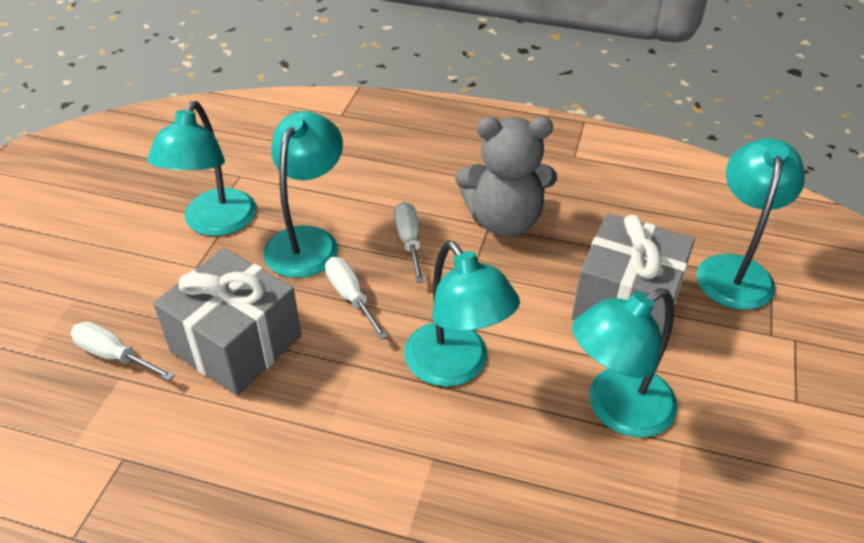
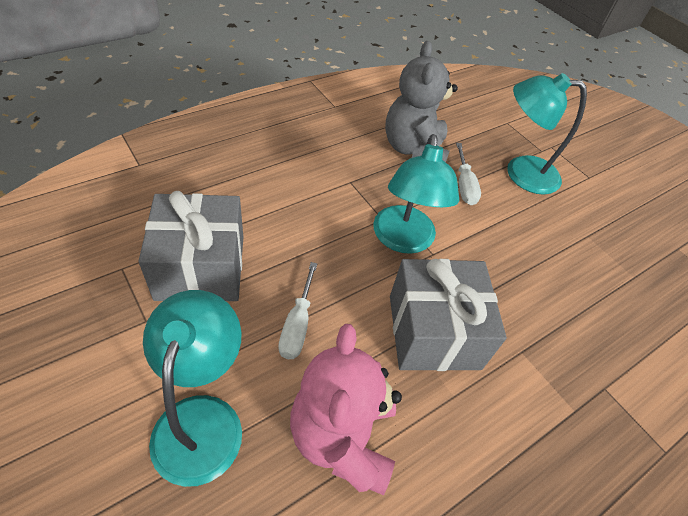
pink teddy bear: none = 0 -> [290,324,402,495] = 1
turquoise lamp: [147,101,256,236] [263,111,343,278] [404,241,520,387] [572,288,678,438] [696,138,805,310] = 5 -> [143,290,242,487] [373,134,459,254] [507,73,587,195] = 3
white screwdriver: [71,322,175,381] [325,257,388,340] [394,202,424,283] = 3 -> [279,262,317,359] [456,143,481,205] = 2

